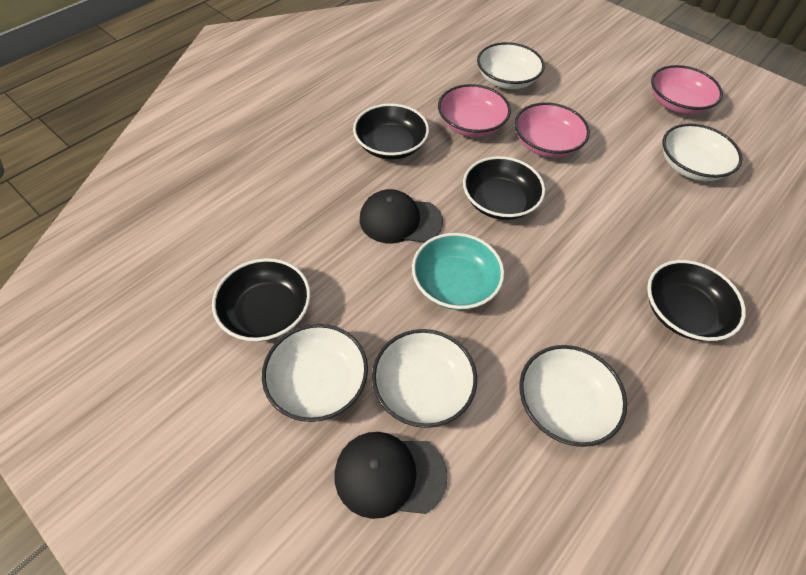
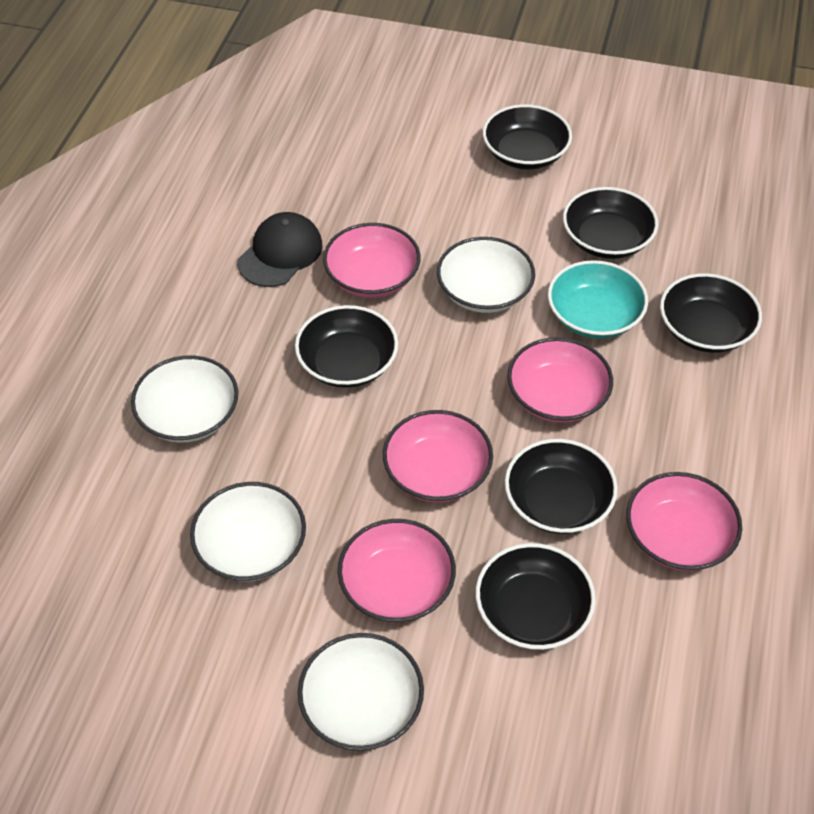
black bowl: [212,258,311,341] [353,103,429,160] [463,156,545,220] [647,260,746,341] = 4 -> [295,305,398,388] [476,543,596,650] [483,104,572,170] [505,439,618,534] [563,187,658,259] [660,273,762,353] = 6
black cap: [334,432,448,519] [360,189,443,243] = 2 -> [237,212,323,287] = 1
pink bowl: [438,84,511,137] [514,102,590,158] [651,65,723,115] = 3 -> [323,223,421,298] [338,519,456,622] [383,410,493,502] [507,337,613,423] [626,472,742,571] = 5
white bowl: [262,324,368,422] [372,329,477,428] [477,42,545,89] [519,345,627,447] [663,123,743,181] = 5 -> [131,355,238,443] [190,482,306,581] [298,633,424,751] [437,237,535,313] = 4

